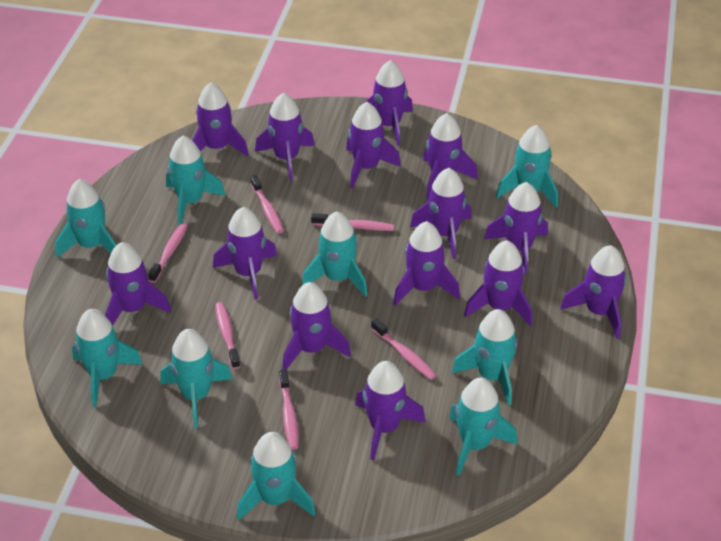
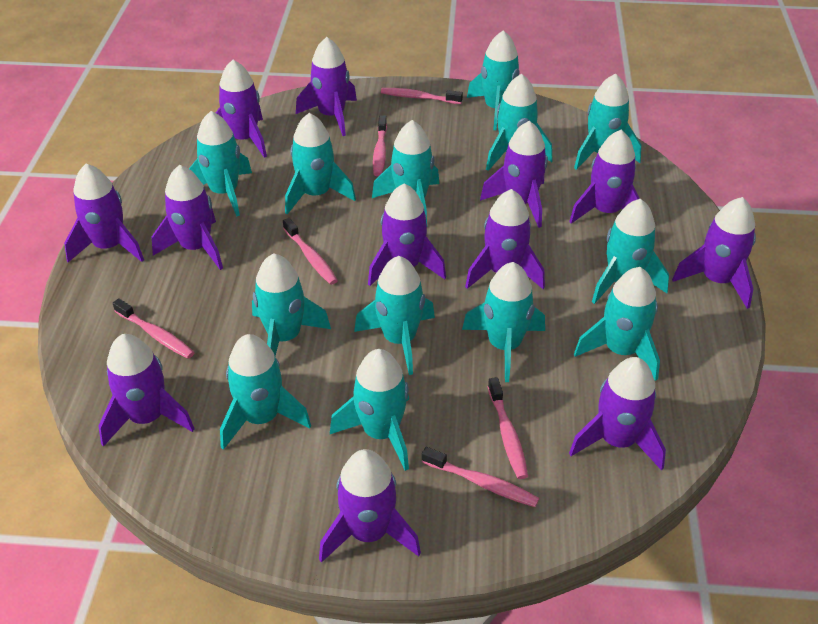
purple rocket: [105,242,171,326] [192,83,249,157] [213,207,277,300] [255,93,315,181] [282,282,351,369] [346,102,401,188] [355,361,426,460] [363,60,413,146] [393,221,460,306] [410,168,472,259] [423,113,478,200] [464,240,533,327] [484,182,548,274] [560,245,627,339] = 14 -> [64,164,144,262] [98,334,195,447] [152,165,223,270] [216,60,267,158] [296,37,357,136] [319,449,421,563] [368,183,446,286] [465,189,545,289] [480,121,548,228] [569,130,640,224] [569,357,666,471] [672,197,756,309] = 12
turquoise rocket: [55,179,116,257] [72,309,143,407] [160,329,232,428] [166,136,226,225] [237,432,316,521] [302,212,367,297] [449,378,518,476] [452,309,518,406] [496,125,558,207] = 9 -> [189,111,252,216] [220,334,311,450] [252,253,331,356] [285,113,356,214] [330,349,409,471] [354,256,435,375] [372,120,439,223] [462,262,545,382] [467,30,520,130] [486,74,553,171] [574,73,641,170] [574,267,660,381] [592,199,669,304] = 13

